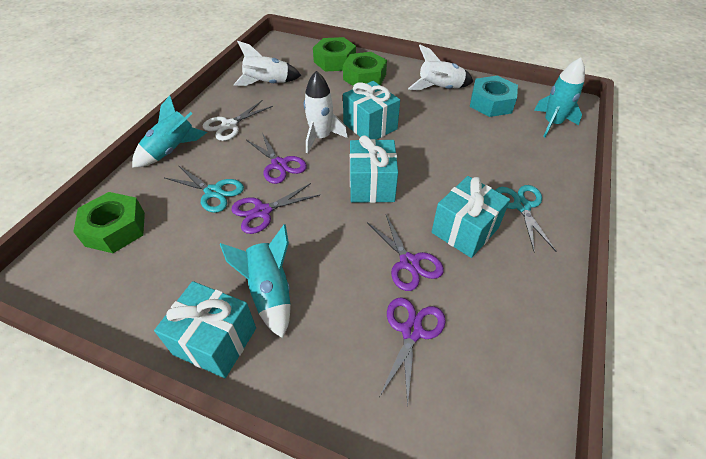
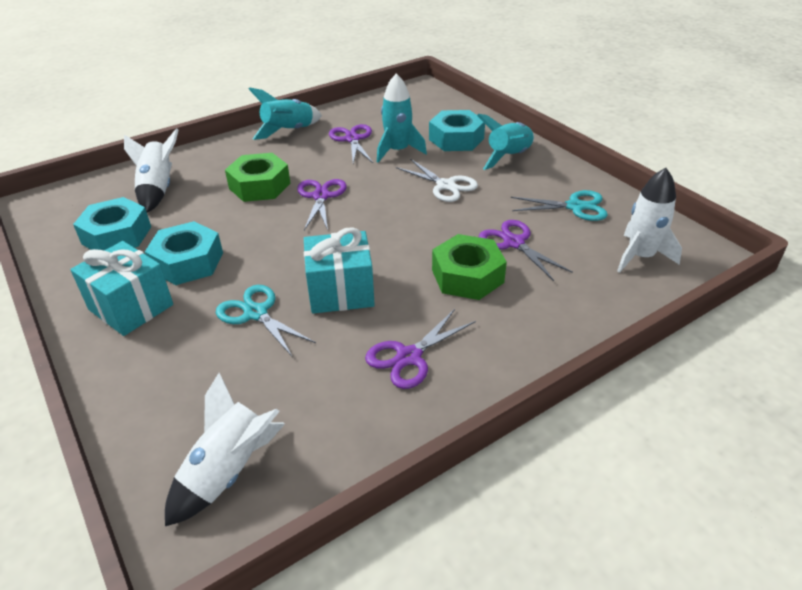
green nut: [73,192,145,253] [313,37,356,72] [343,52,387,86] = 3 -> [225,153,291,202] [432,234,507,300] = 2
turquoise gift: [154,281,256,378] [343,81,400,140] [350,136,398,203] [431,176,510,258] = 4 -> [70,241,173,336] [304,227,375,314] = 2
turquoise nut: [470,76,518,117] = 1 -> [73,197,151,250] [145,221,223,285] [429,110,485,151] = 3

